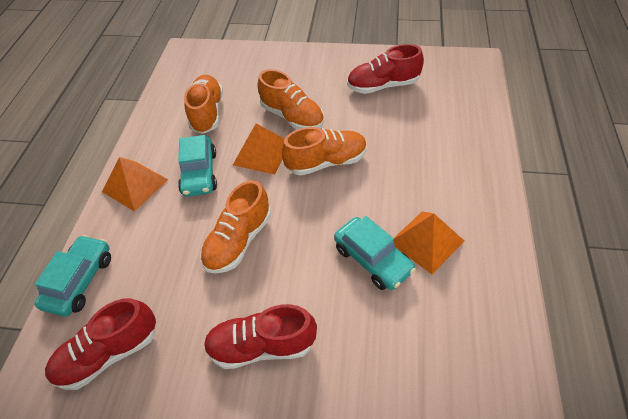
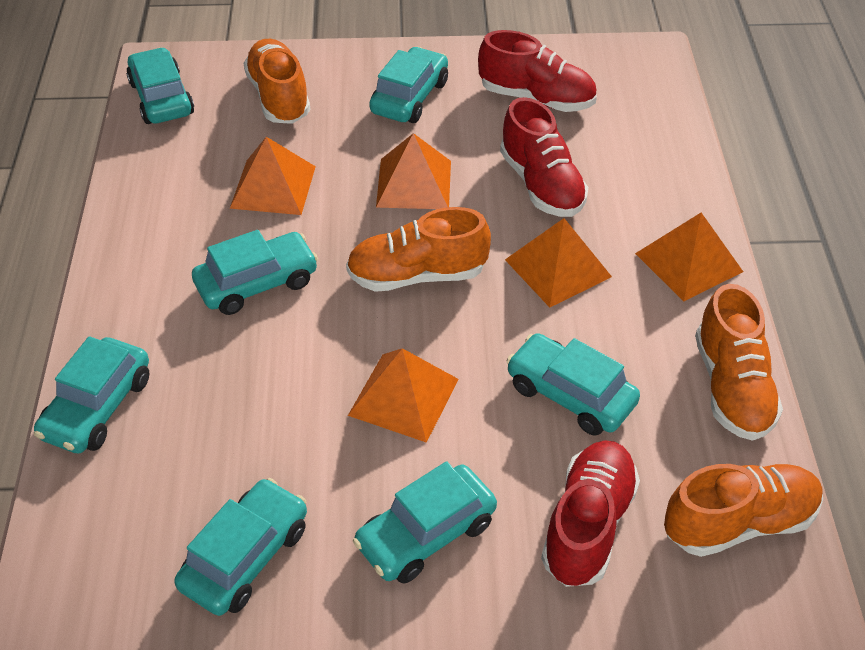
orange pyramid: [102,157,168,212] [233,124,284,174] [393,211,464,275] = 3 -> [230,137,316,215] [348,348,459,443] [376,133,451,209] [505,218,612,308] [635,213,743,301] = 5
turquoise car: [35,235,111,317] [178,135,217,197] [334,216,416,290] = 3 -> [34,336,149,453] [126,47,194,124] [174,478,307,616] [192,230,318,315] [353,461,497,583] [369,47,448,123] [506,333,640,436] = 7

